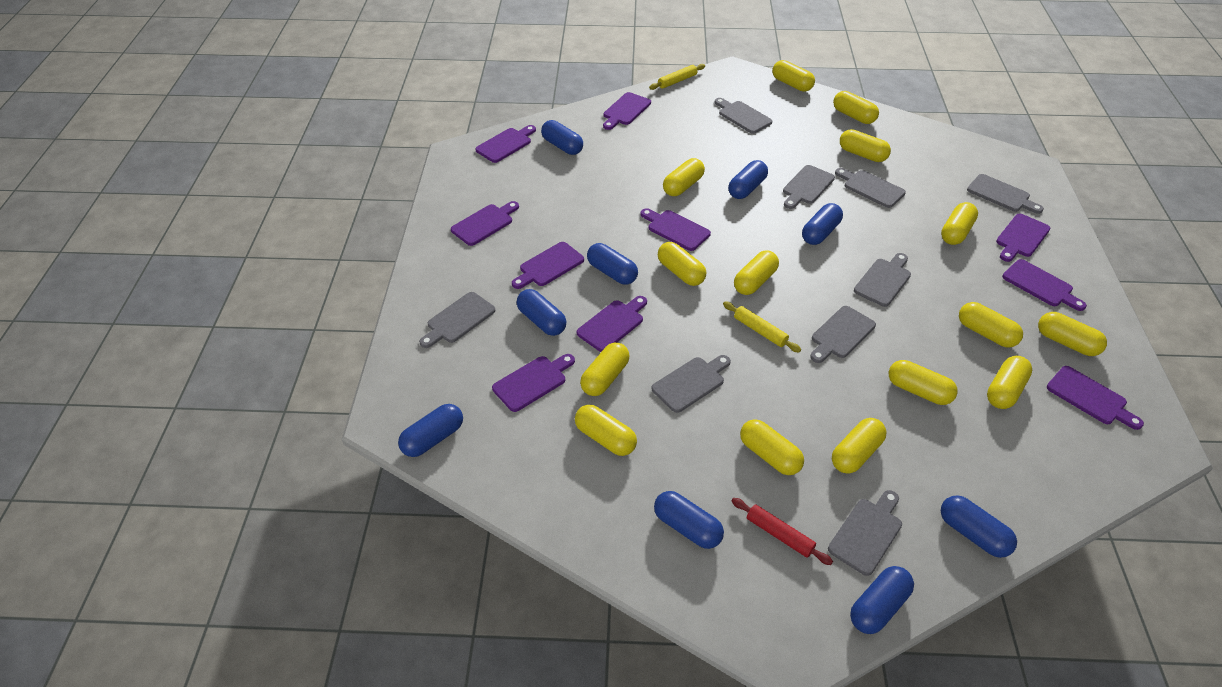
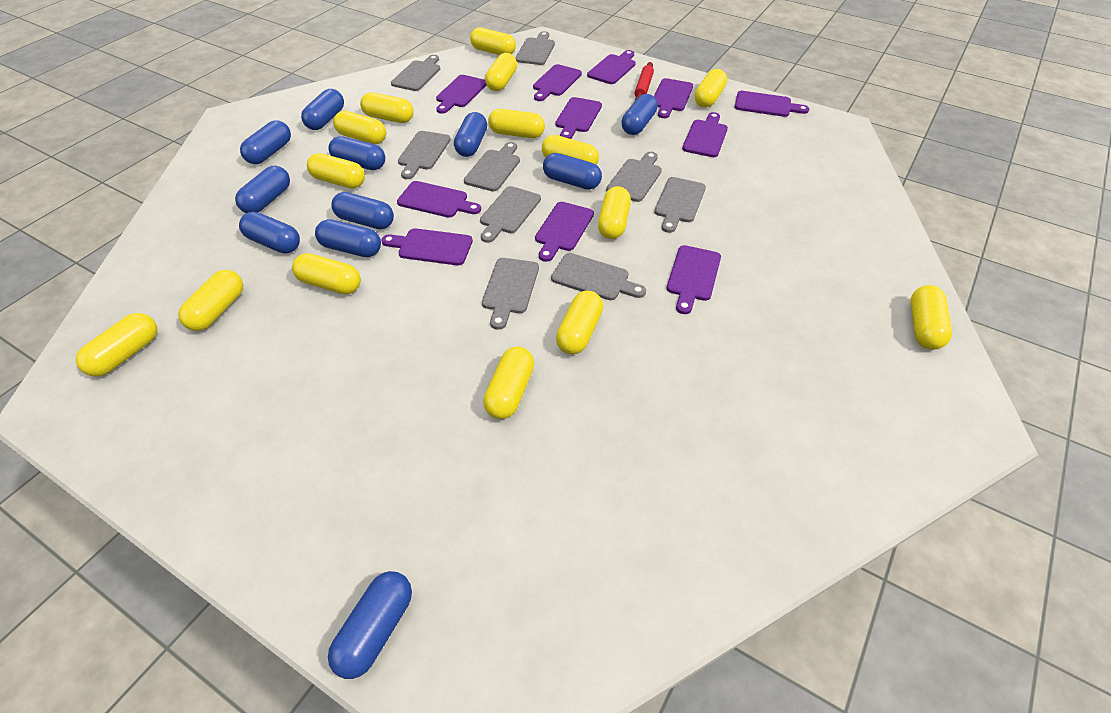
blue capsule: [398,404,463,457] [517,289,567,336] [541,120,583,155] [587,243,638,285] [654,491,724,549] [728,160,768,199] [802,203,843,245] [850,566,914,634] [941,495,1017,558] = 9 -> [235,166,290,213] [239,212,300,253] [240,120,291,164] [301,89,344,130] [315,219,381,257] [328,136,385,170] [328,571,412,679] [331,192,394,229] [454,112,487,157] [543,153,602,190] [621,94,658,135] = 11
purple cutting board: [451,201,519,246] [475,125,536,163] [492,354,575,412] [512,242,584,289] [577,296,647,352] [603,92,651,130] [640,208,711,251] [996,214,1051,262] [1002,259,1087,311] [1047,366,1144,430] = 10 -> [381,228,473,265] [397,181,481,218] [436,75,486,114] [533,64,582,101] [535,202,594,262] [555,97,602,139] [587,50,636,84] [654,78,693,118] [667,245,721,314] [682,112,728,157] [735,91,809,117] = 11
yellow rolling pin: [649,64,705,90] [723,301,801,353] = 2 -> none = 0

